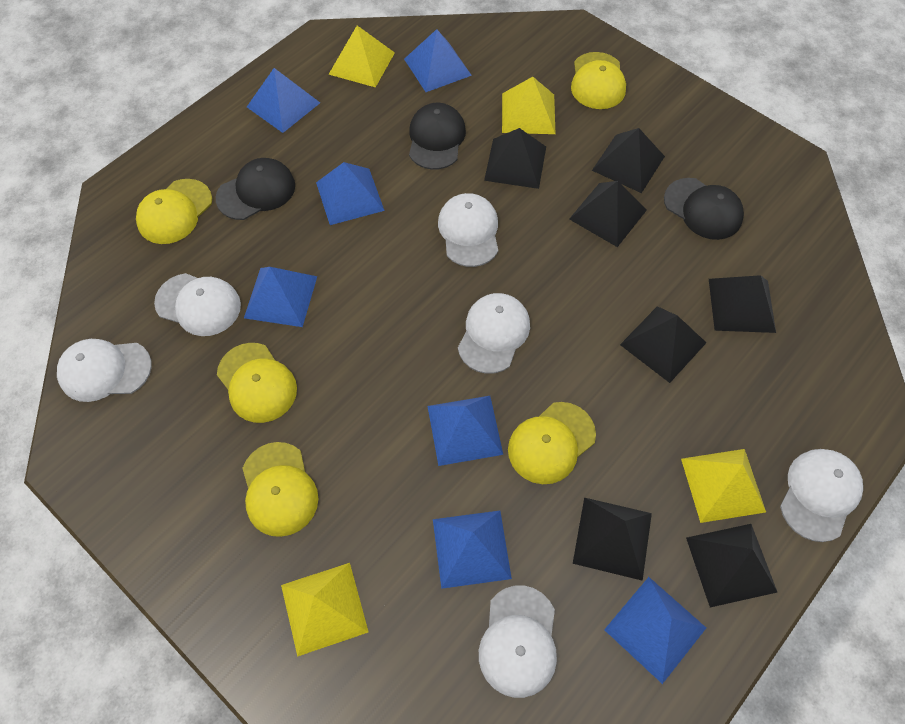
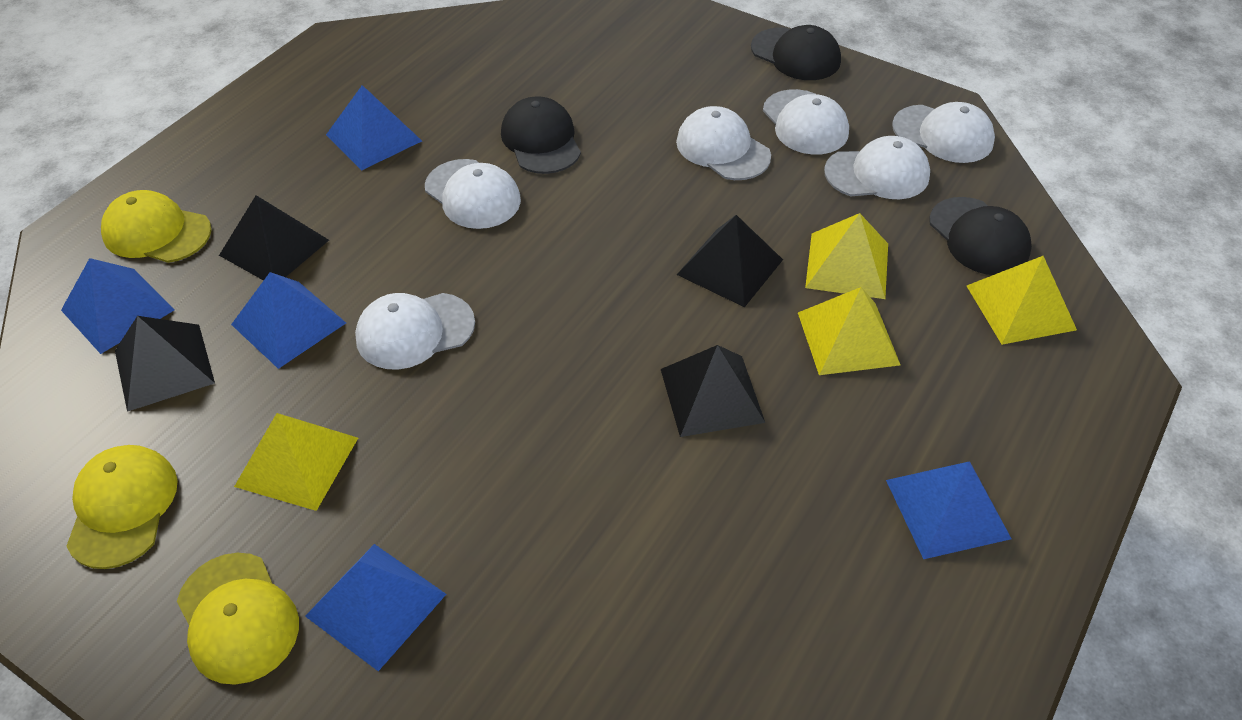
black pyramid: [484,128,546,189] [569,181,647,247] [573,498,652,581] [592,128,665,193] [620,306,706,383] [686,524,777,607] [709,275,776,333] = 7 -> [115,316,215,412] [219,195,329,281] [661,345,765,437] [677,215,783,307] = 4
blue pyramid: [244,267,317,327] [247,68,320,133] [316,162,385,225] [404,29,472,92] [428,396,503,466] [433,511,512,589] [604,577,706,684] = 7 -> [61,258,174,354] [231,272,346,369] [305,544,446,671] [326,85,422,170] [886,462,1011,559] = 5
yellow cap: [136,179,212,244] [217,343,297,423] [242,442,318,537] [508,402,596,484] [571,52,626,109] = 5 -> [66,445,178,569] [101,190,212,263] [177,553,299,685] = 3

